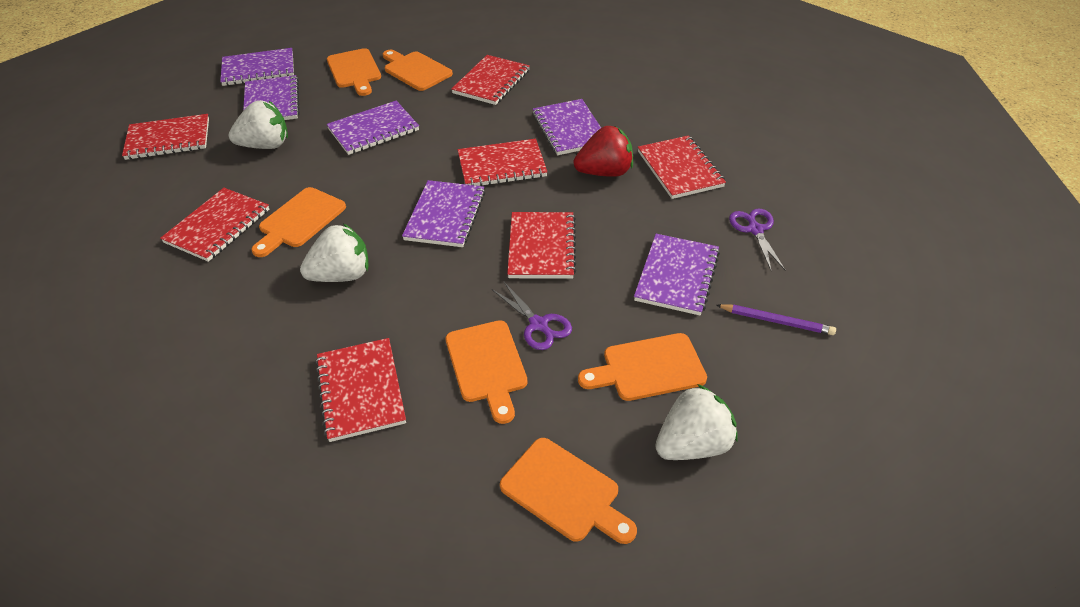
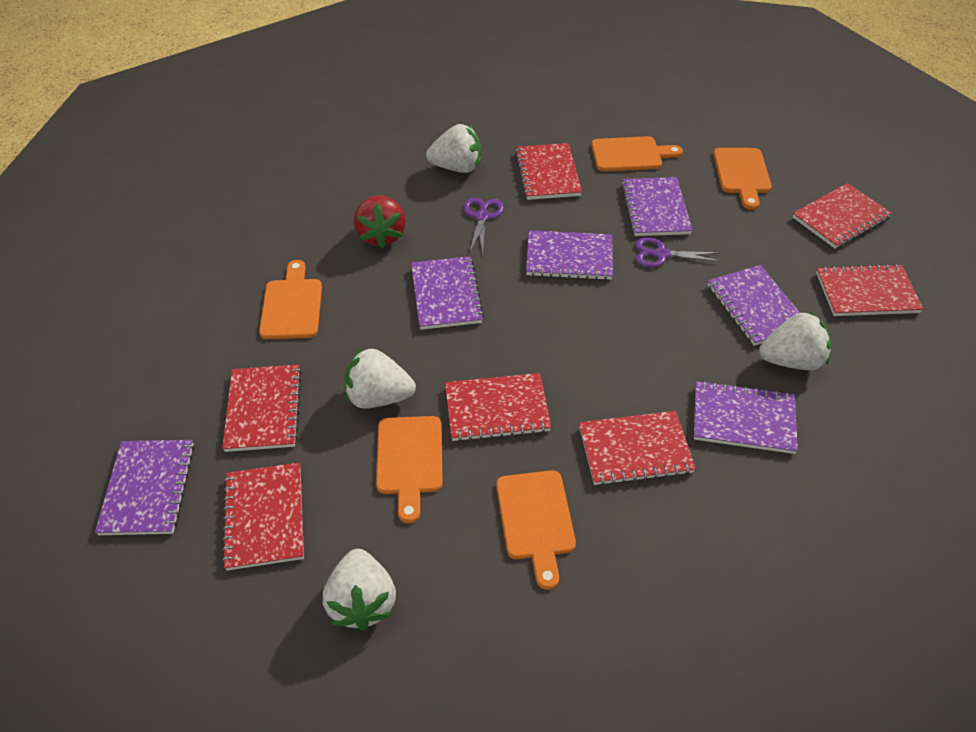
orange cutting board: [251,187,346,257] [327,48,381,96] [383,50,453,91] [446,320,528,424] [500,438,637,544] [578,333,707,401] = 6 -> [259,260,322,339] [376,416,443,523] [496,470,576,590] [591,136,683,172] [713,148,772,210] = 5
purple pencil: [716,304,836,335] = 1 -> none = 0
white strawberry: [229,100,288,149] [300,223,369,282] [655,384,738,460] = 3 -> [323,549,396,631] [345,347,416,409] [426,124,481,173] [759,311,831,370] = 4

